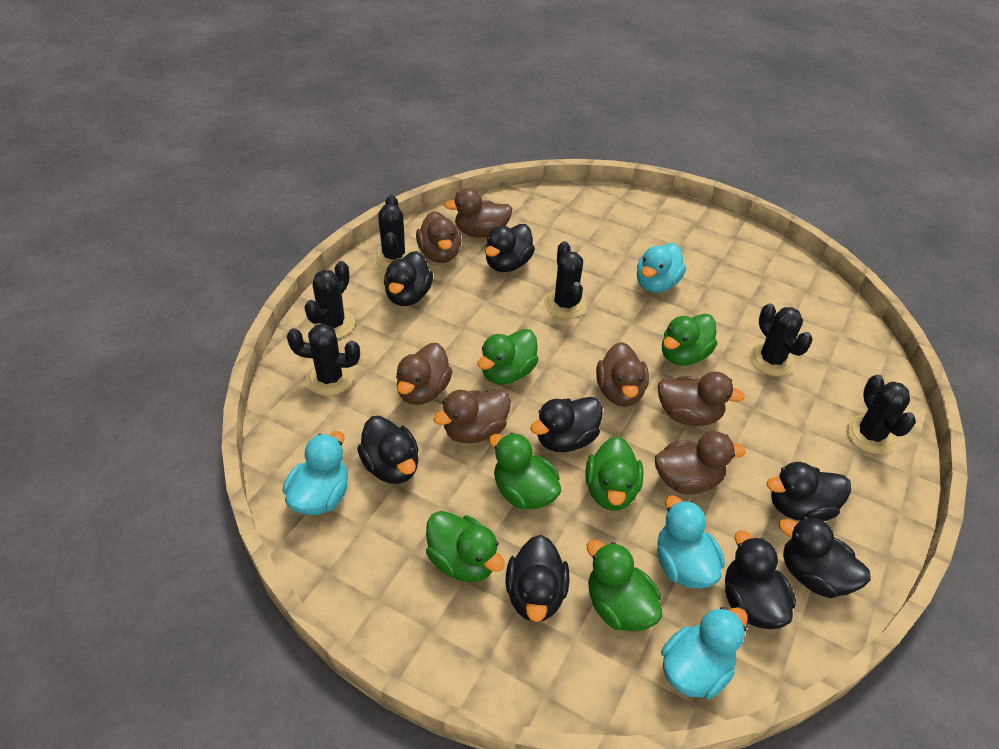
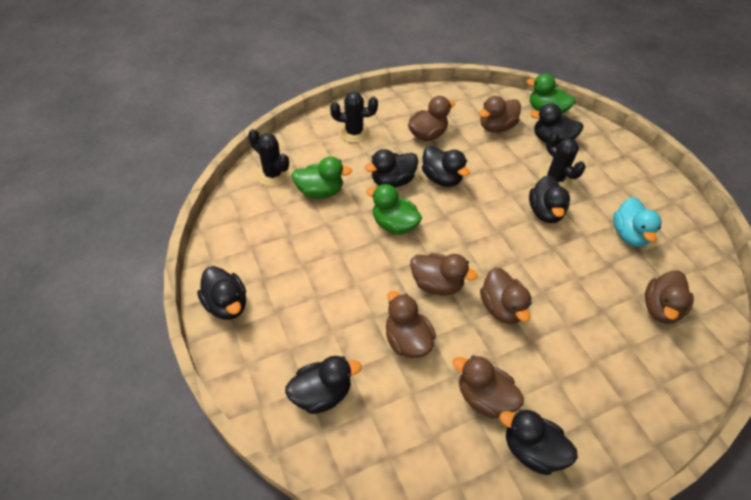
black cactus: [287,323,360,396] [304,261,355,339] [373,195,413,269] [544,241,587,319] [750,303,813,376] [846,374,916,454] = 6 -> [248,129,290,186] [330,91,378,143] [539,131,585,189] = 3
black duck: [357,416,419,484] [384,251,433,306] [485,224,535,272] [506,535,570,622] [530,397,603,452] [725,530,796,629] [767,462,851,521] [779,517,871,598] = 8 -> [197,266,246,320] [285,356,362,414] [365,149,418,188] [422,146,470,187] [500,409,578,475] [529,175,570,223] [530,103,584,145] = 7
green duck: [426,511,505,583] [477,329,539,384] [489,433,561,510] [586,436,644,511] [587,540,662,632] [662,314,717,366] = 6 -> [292,156,352,199] [366,184,422,235] [526,73,576,114] = 3
turquoise duck: [283,431,348,515] [637,243,686,293] [657,495,725,589] [661,607,748,699] = 4 -> [613,197,662,247] = 1

